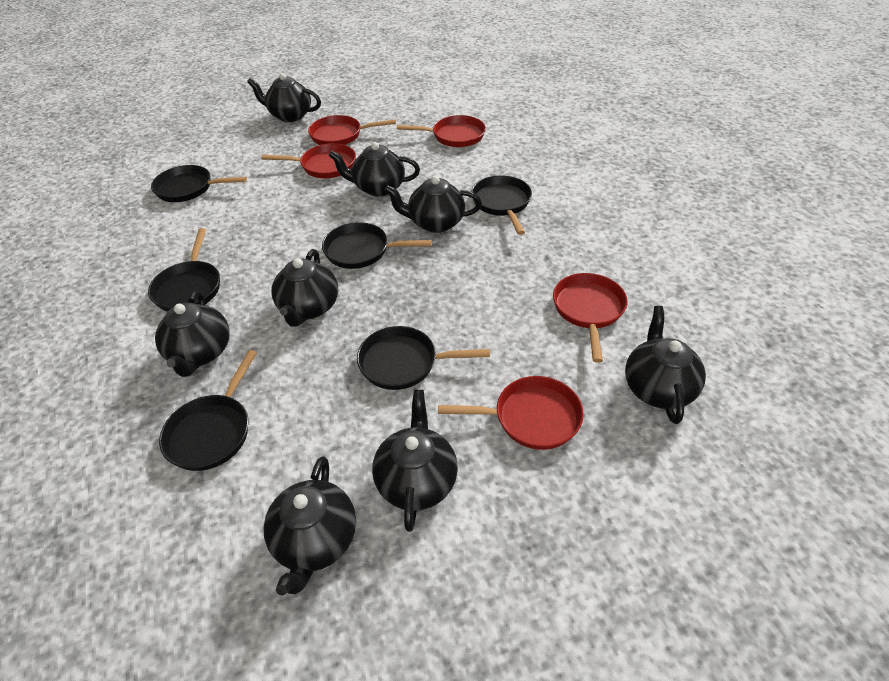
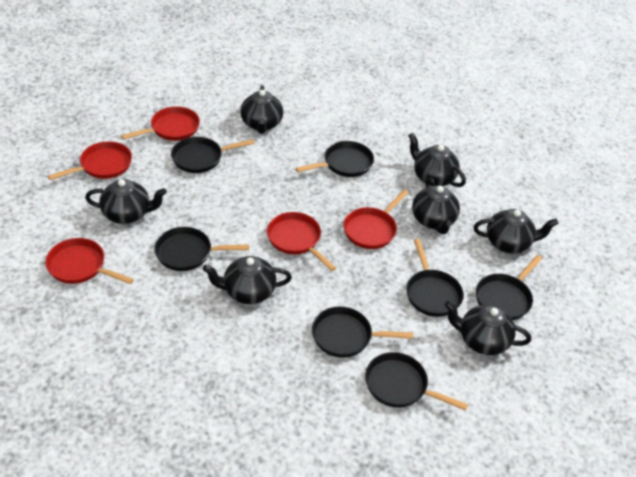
black pan: [148,228,220,312] [151,165,247,202] [159,350,257,471] [322,222,432,269] [357,326,490,390] [471,175,532,235] = 6 -> [154,227,249,271] [171,137,255,173] [296,141,374,177] [312,307,413,358] [365,352,468,411] [406,239,464,317] [476,255,542,320] = 7
black teapot: [155,290,230,377] [247,73,321,122] [264,456,356,595] [271,249,338,327] [329,142,420,197] [372,390,458,532] [384,176,482,233] [625,306,706,424] = 8 -> [85,179,167,224] [203,256,292,304] [240,85,283,134] [408,133,466,187] [412,177,460,234] [445,301,531,355] [474,209,558,253] = 7

